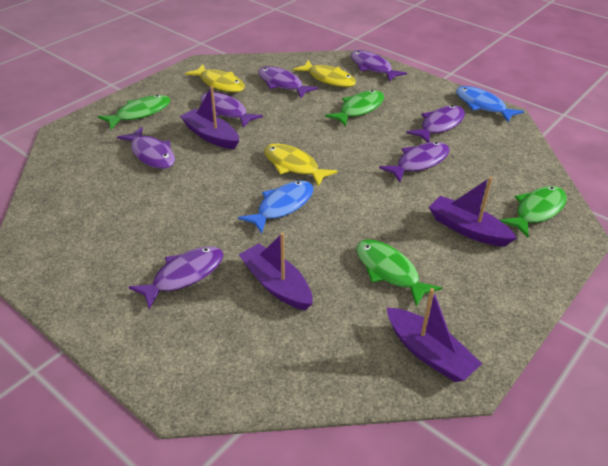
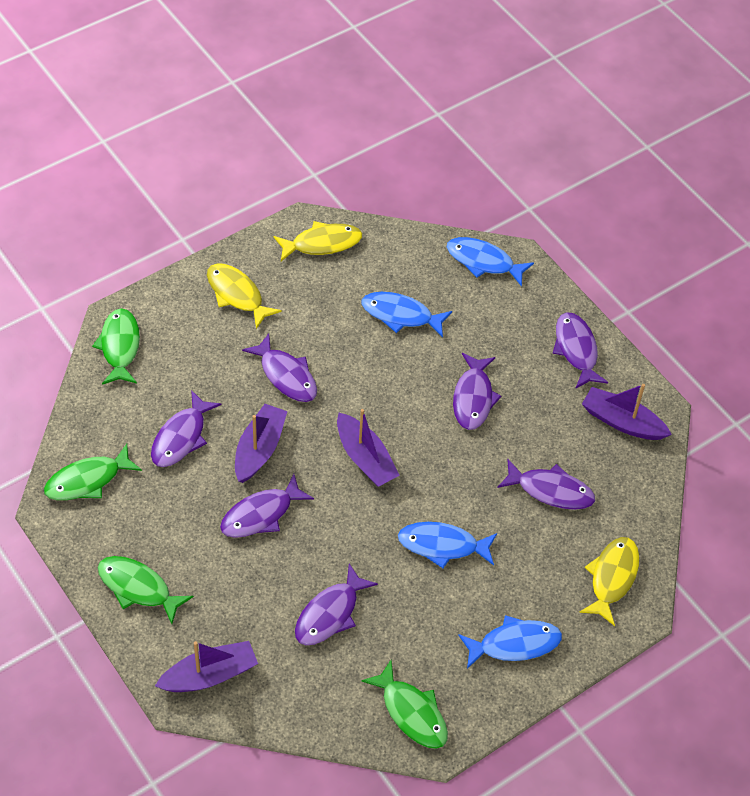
blue fish: [238,181,313,233] [456,86,524,122] = 2 -> [362,292,452,337] [398,522,497,568] [447,237,534,287] [458,615,562,669] = 4

